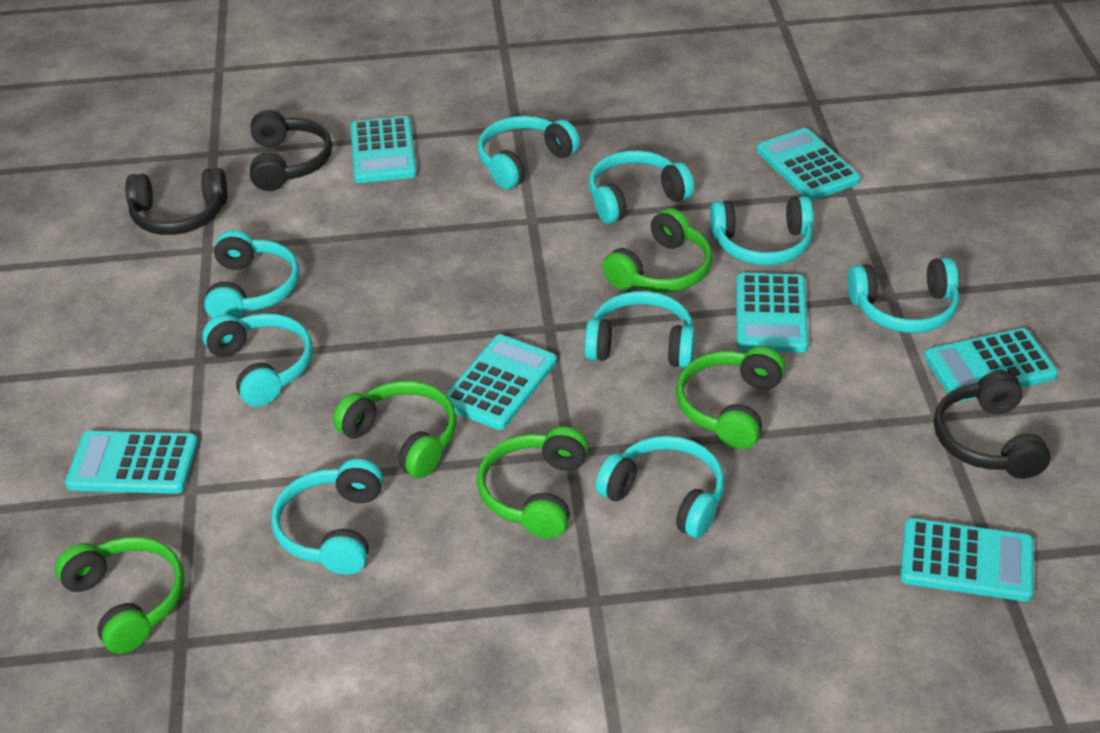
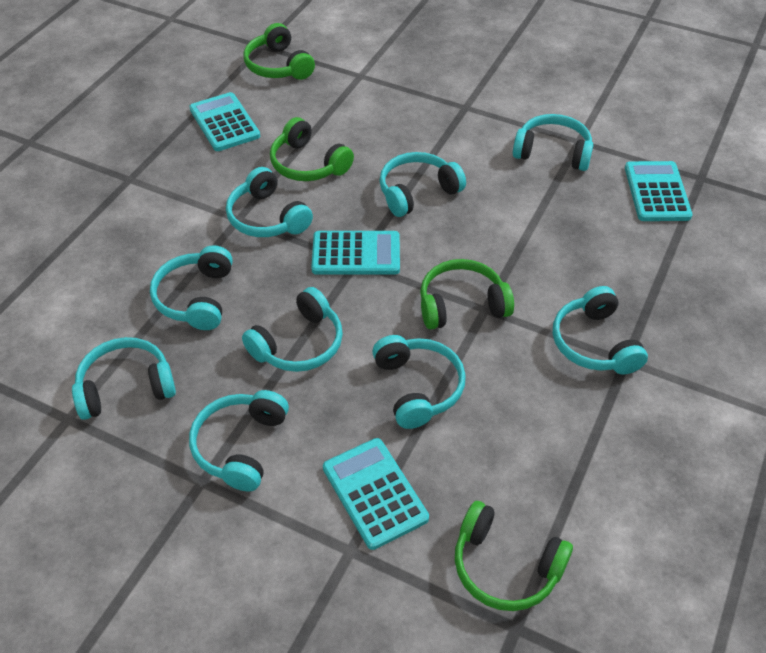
black headphones: [125,168,227,235] [250,110,332,191] [934,371,1051,479] = 3 -> none = 0
green headphones: [55,537,185,654] [333,381,457,478] [477,426,589,539] [602,208,712,292] [676,346,785,449] = 5 -> [244,23,315,80] [270,117,354,181] [420,259,514,330] [455,501,573,611] = 4
turquoise calculator: [65,431,198,494] [350,116,417,183] [442,334,557,430] [736,273,808,353] [756,128,861,201] [900,518,1034,601] [924,328,1058,402] = 7 -> [189,92,260,151] [311,231,400,275] [323,438,429,550] [625,161,693,221] = 4

